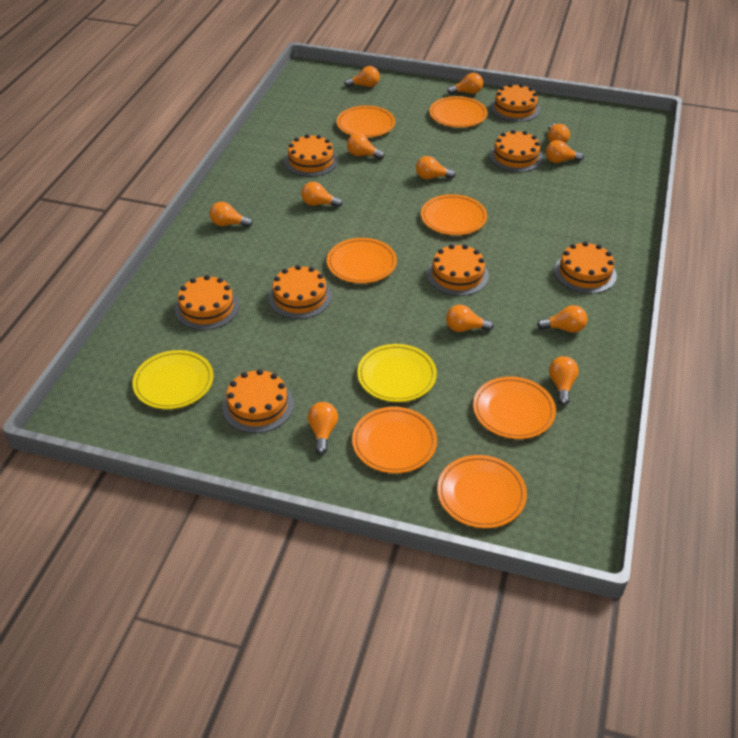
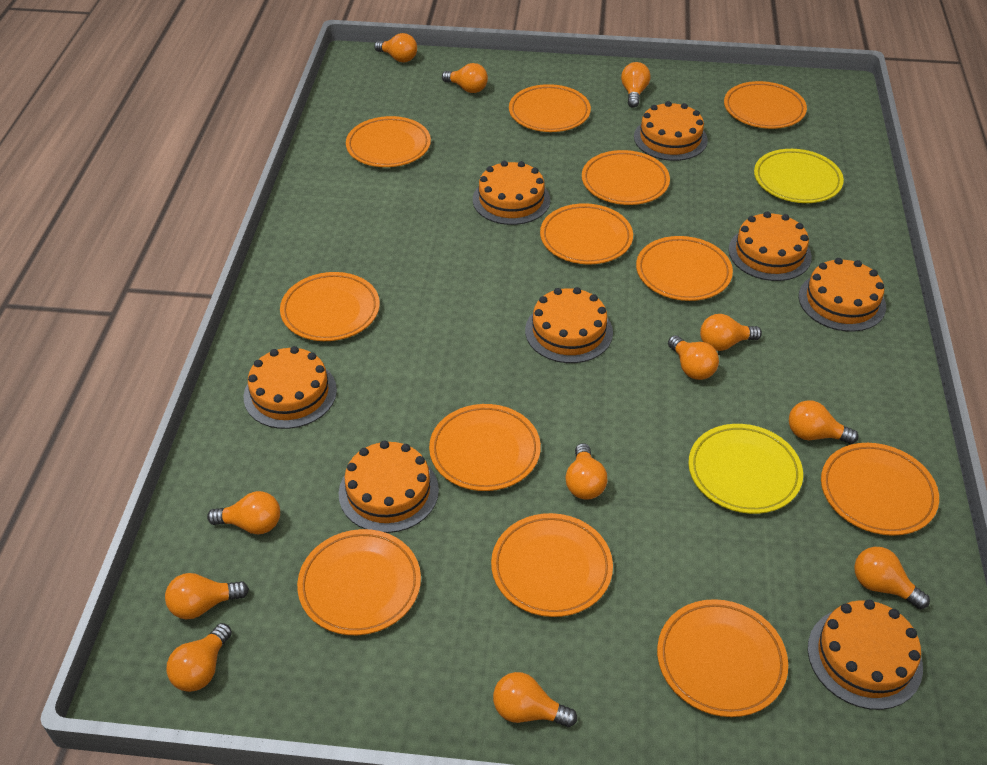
orange plate: [327,238,397,283] [337,106,395,138] [352,407,437,474] [421,194,487,235] [429,96,487,128] [437,455,527,528] [473,377,556,439] = 7 -> [280,272,380,341] [297,529,421,635] [346,116,431,167] [429,404,541,491] [491,513,613,617] [509,84,591,132] [540,203,633,264] [582,150,670,205] [636,236,733,301] [657,599,788,717] [724,81,807,129] [821,443,939,536] = 12

